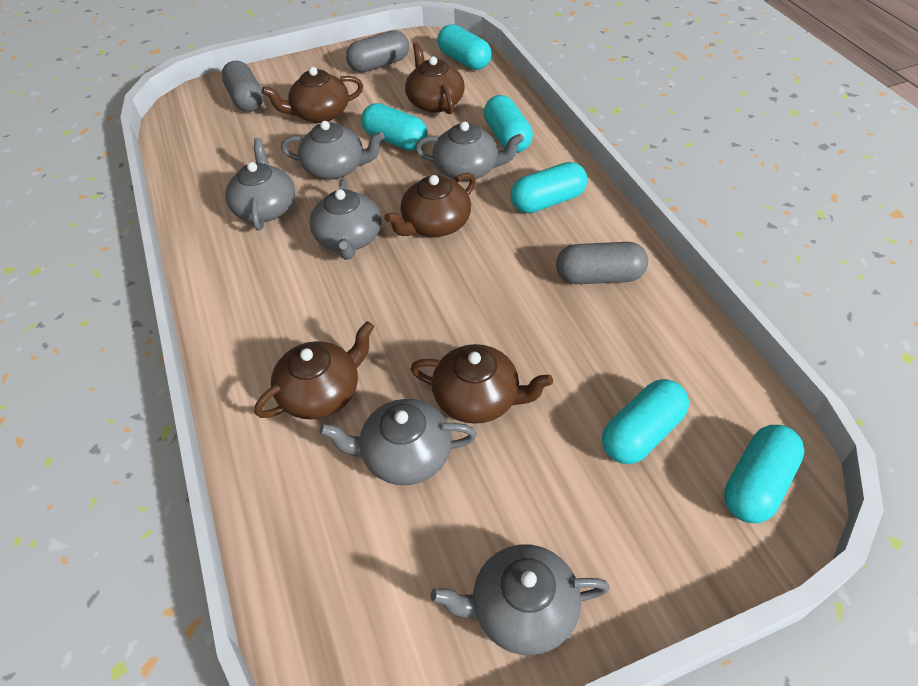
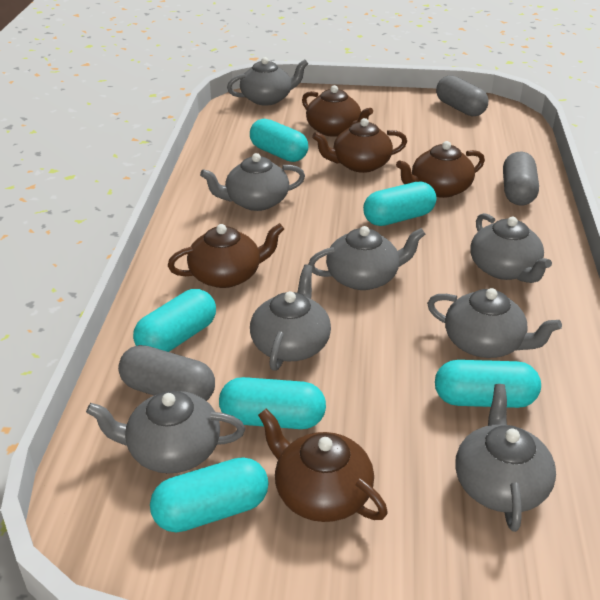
grey teapot: [225,138,295,231] [281,121,385,180] [309,179,382,260] [320,399,477,485] [415,121,524,181] [431,544,610,655] = 6 -> [86,391,245,474] [200,153,305,211] [227,57,308,106] [250,264,331,371] [308,226,425,290] [427,288,562,358] [455,384,556,532] [471,213,552,283] = 8

